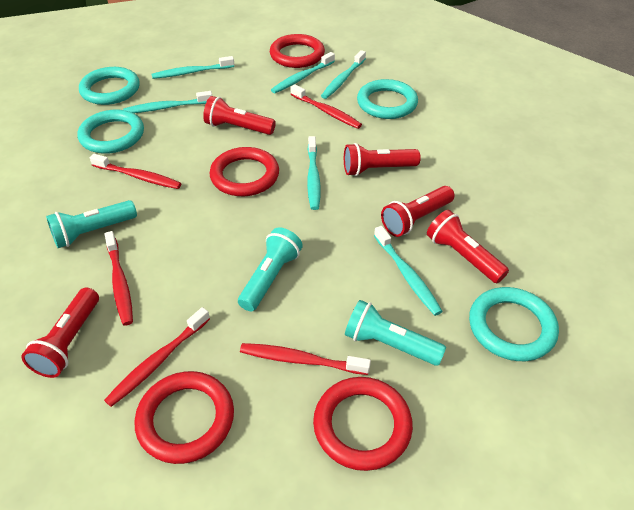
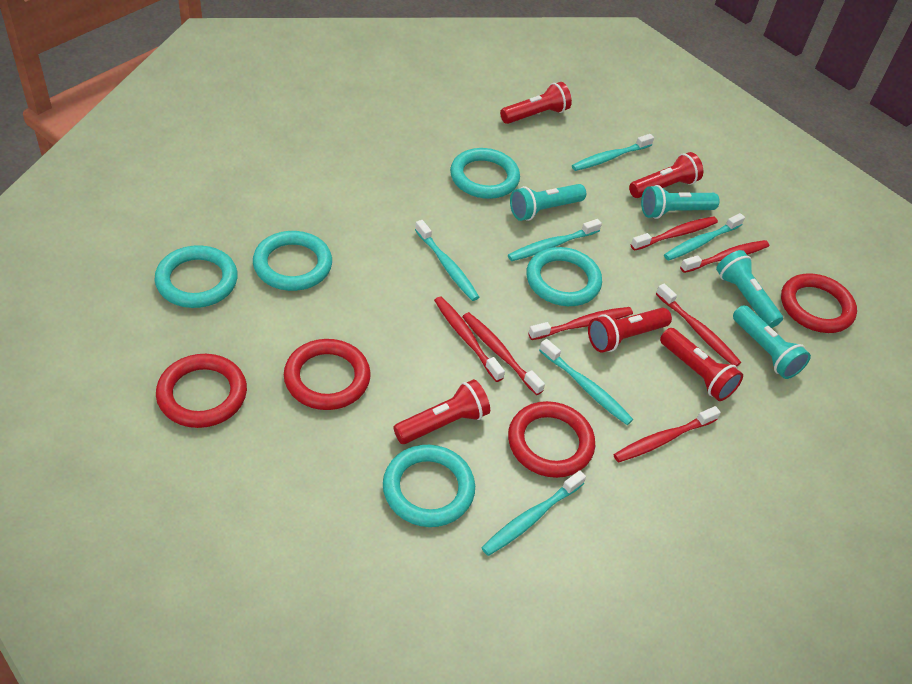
red toothbrush: [90,154,182,189] [104,307,210,407] [105,231,133,326] [240,343,371,375] [290,84,362,129] = 5 -> [434,296,505,382] [462,312,545,395] [528,307,633,340] [613,406,721,463] [631,216,718,251] [656,283,741,367] [680,240,769,273] = 7
turquoise flashlight: [46,200,137,248] [238,227,303,311] [345,300,446,366] = 3 -> [510,184,586,221] [641,185,720,219] [716,250,783,328] [733,305,811,379] = 4
turquoise ring: [78,109,144,154] [79,67,140,105] [357,79,418,119] [469,287,559,361] = 4 -> [154,245,238,308] [253,231,332,291] [383,445,475,527] [450,148,520,199] [526,247,602,306] = 5

